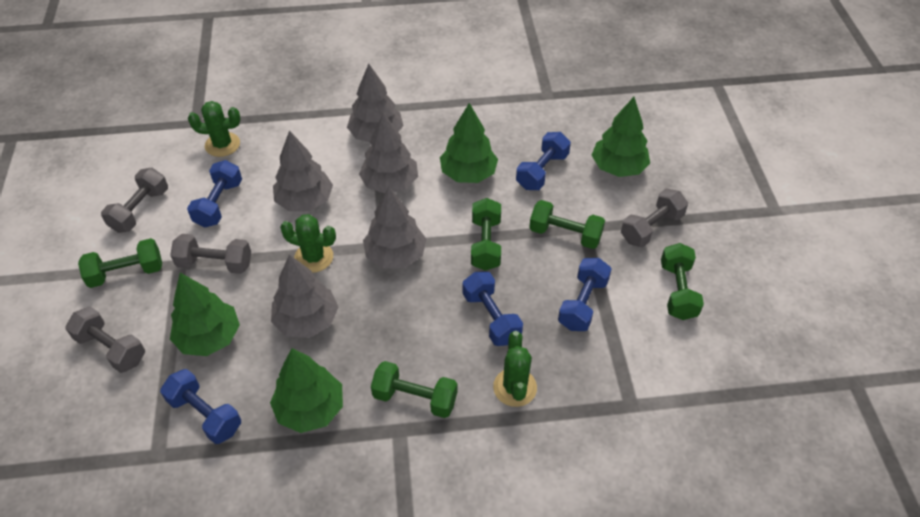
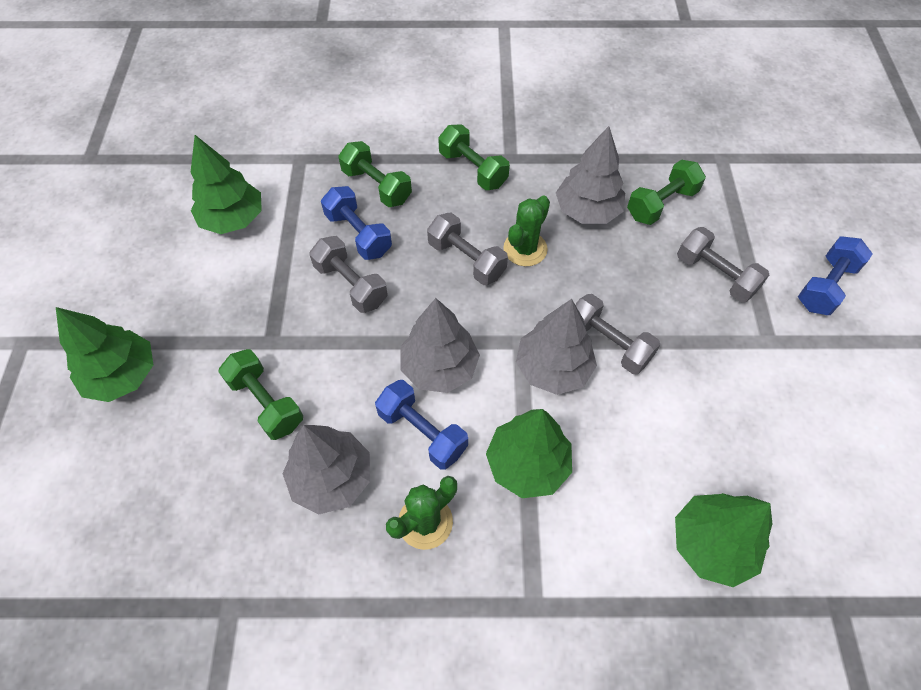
blue dumbbell: [160,369,241,444] [187,160,242,228] [463,272,523,346] [516,132,571,190] [558,258,611,331] = 5 -> [321,186,392,260] [375,380,468,470] [798,237,872,315] = 3
green cactus: [188,101,241,157] [280,214,336,273] [493,331,537,407] = 3 -> [386,476,457,550] [503,196,550,266] = 2
green dumbbell: [78,238,162,288] [371,361,457,418] [471,198,501,271] [529,200,605,249] [661,243,704,320] = 5 -> [218,349,303,440] [338,141,412,207] [438,124,510,190] [627,160,706,225] = 4
grey tree: [271,254,338,338] [273,131,333,211] [347,64,404,142] [359,113,418,194] [363,187,426,268] = 5 -> [283,425,370,514] [401,298,480,393] [516,299,597,395] [556,126,625,224] = 4

